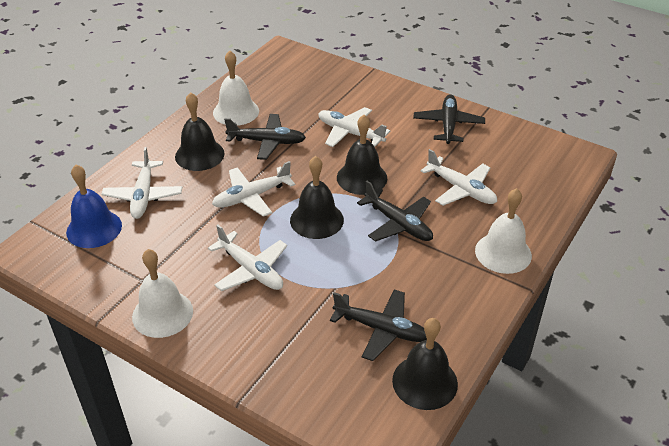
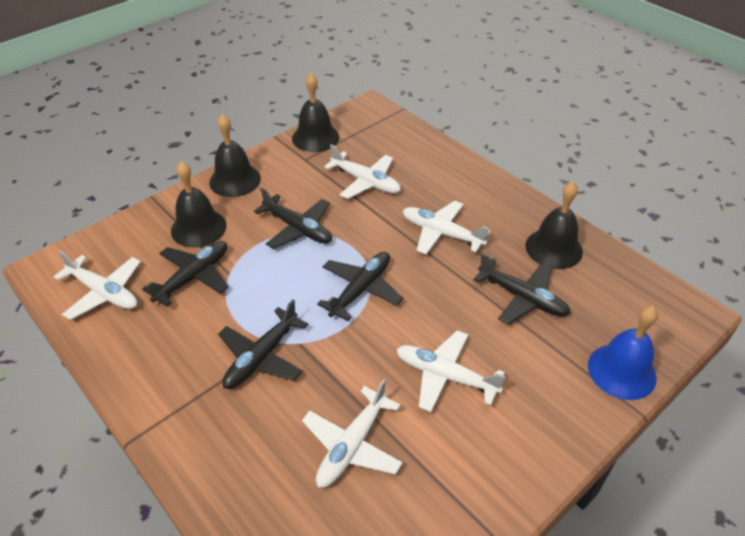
black plane: [224,114,306,160] [330,289,427,361] [357,181,433,242] [413,94,485,144] = 4 -> [142,241,229,307] [218,300,308,389] [254,188,332,249] [317,252,403,321] [473,253,571,325] = 5
white bell: [132,249,193,338] [213,51,259,126] [475,188,532,274] = 3 -> none = 0

